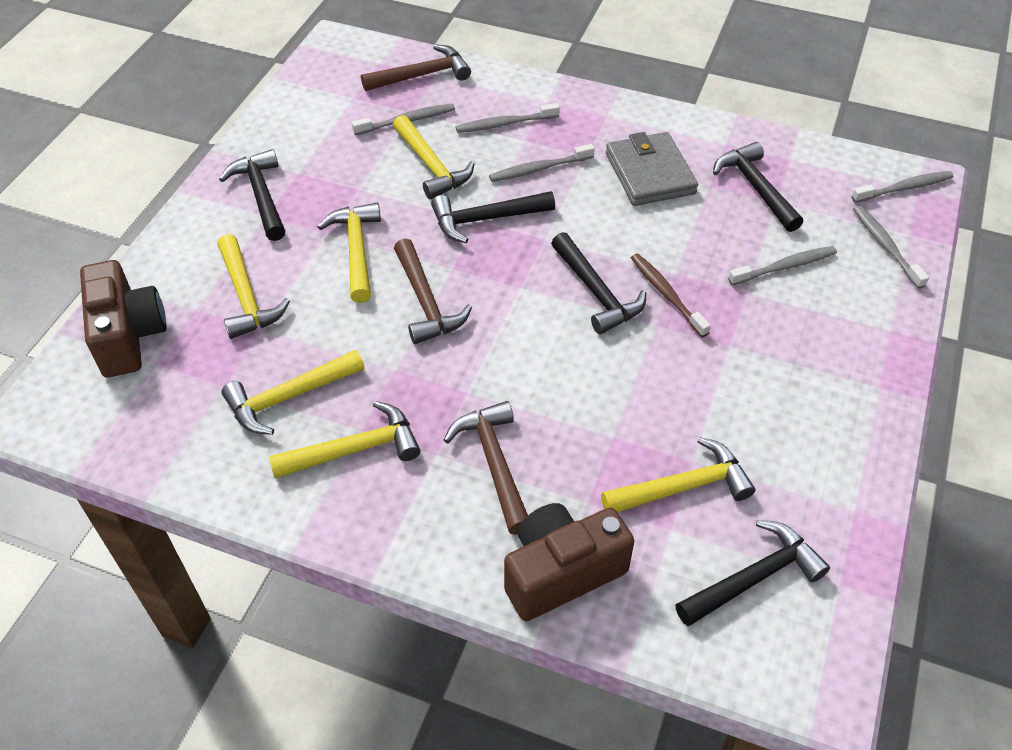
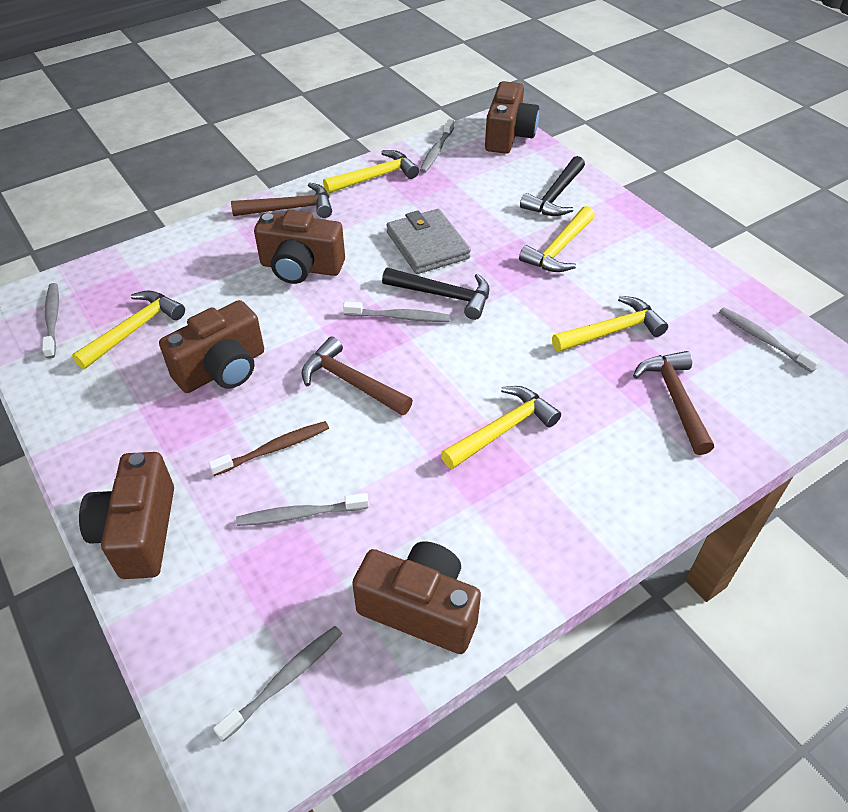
black hammer: [219,149,285,241] [431,191,555,243] [551,232,646,334] [675,520,830,626] [713,142,803,232] = 5 -> [382,268,490,320] [520,156,585,216] = 2
brown camera: [80,260,166,378] [504,503,634,621] = 2 -> [79,452,174,579] [159,300,264,393] [254,210,345,284] [352,541,481,654] [485,81,539,154] = 5
yellow hammer: [218,234,290,339] [221,350,365,435] [269,401,421,478] [318,203,381,303] [393,115,474,199] [601,437,755,512] = 6 -> [72,290,185,369] [323,150,419,194] [441,386,561,469] [519,206,595,272] [552,296,668,352] = 5

